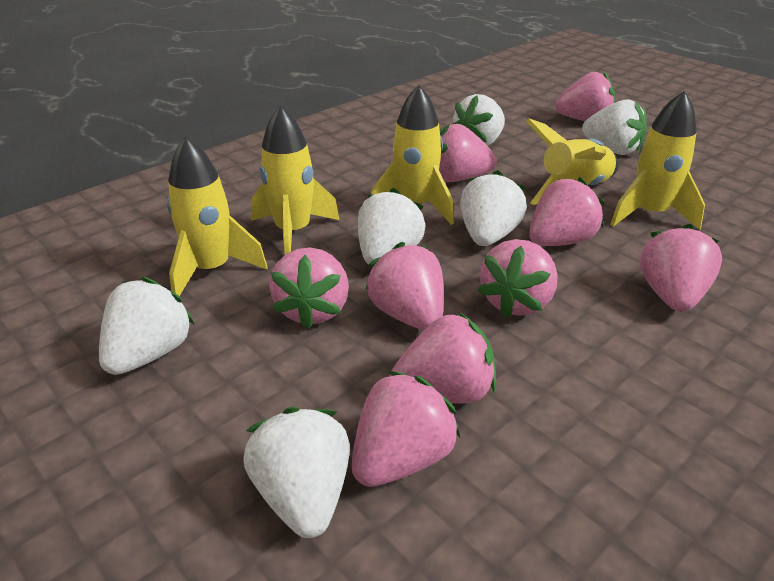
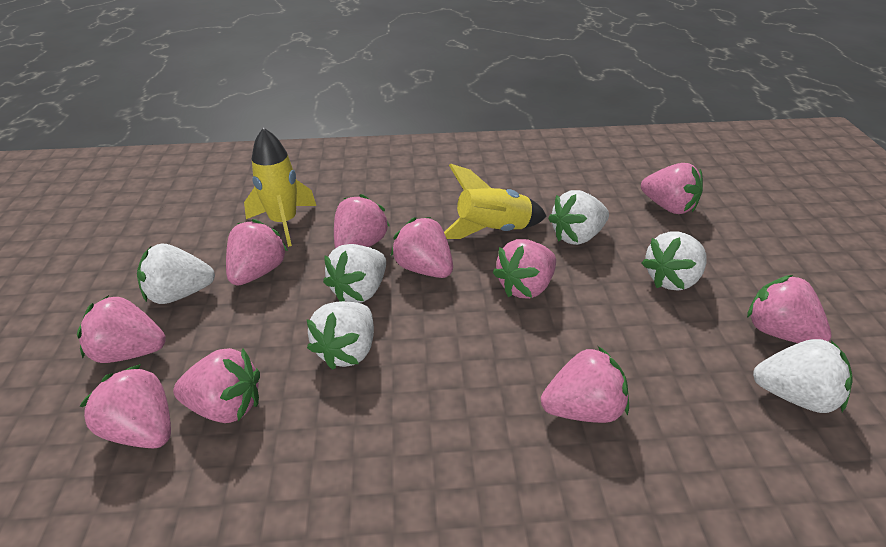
pink strawberry: [269,247,349,329] [351,371,460,487] [365,242,444,331] [390,312,496,403] [439,124,497,182] [478,239,558,318] [529,177,604,246] [555,72,615,121] [640,224,722,312] = 9 -> [77,295,166,363] [79,364,171,449] [173,348,260,423] [226,219,288,286] [334,194,390,248] [391,217,453,278] [493,239,556,299] [541,346,629,423] [641,163,703,214] [747,275,831,343] = 10
yellow rocket: [167,136,268,296] [251,105,340,254] [371,85,454,225] [526,118,619,205] [610,91,705,230] = 5 -> [244,128,316,247] [444,164,546,239] = 2

